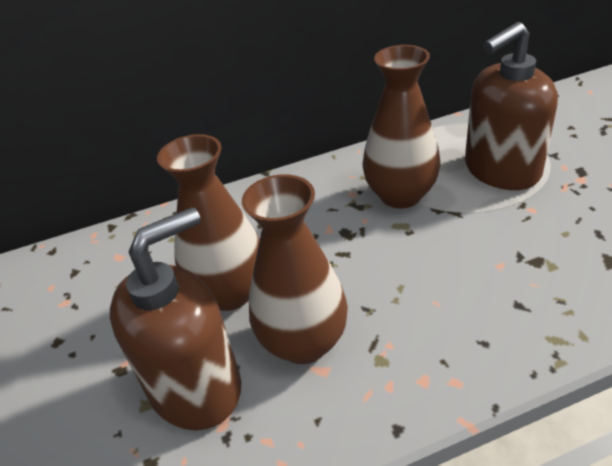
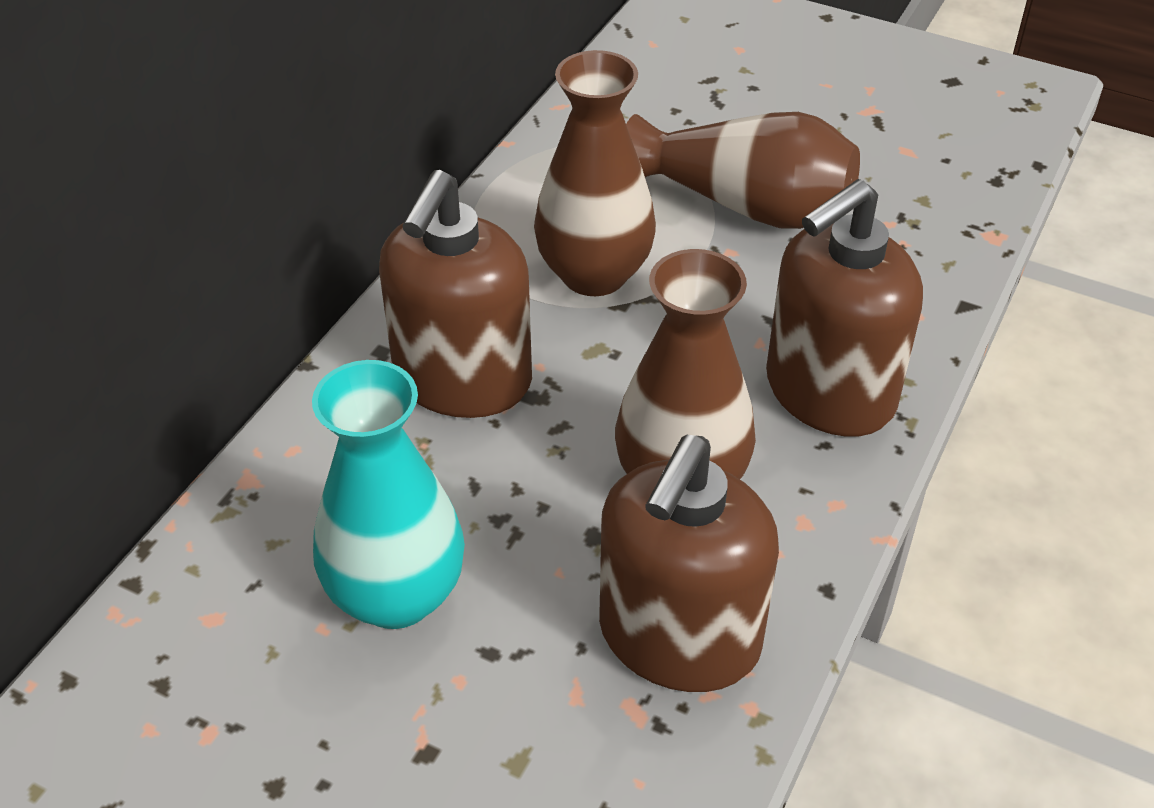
brown soap dispenser: [110,207,241,430] [465,22,558,190] = 2 -> [379,170,532,418] [599,434,779,692] [766,179,923,437] = 3
turquoise vase: none = 0 -> [312,360,465,629] = 1

